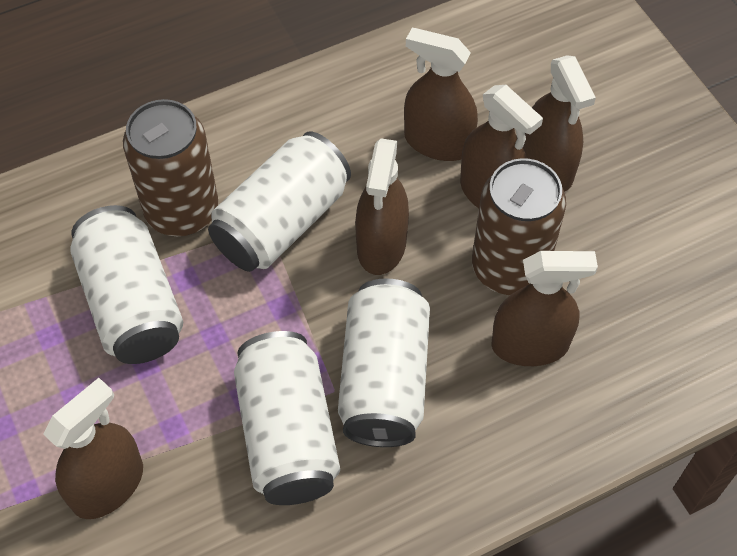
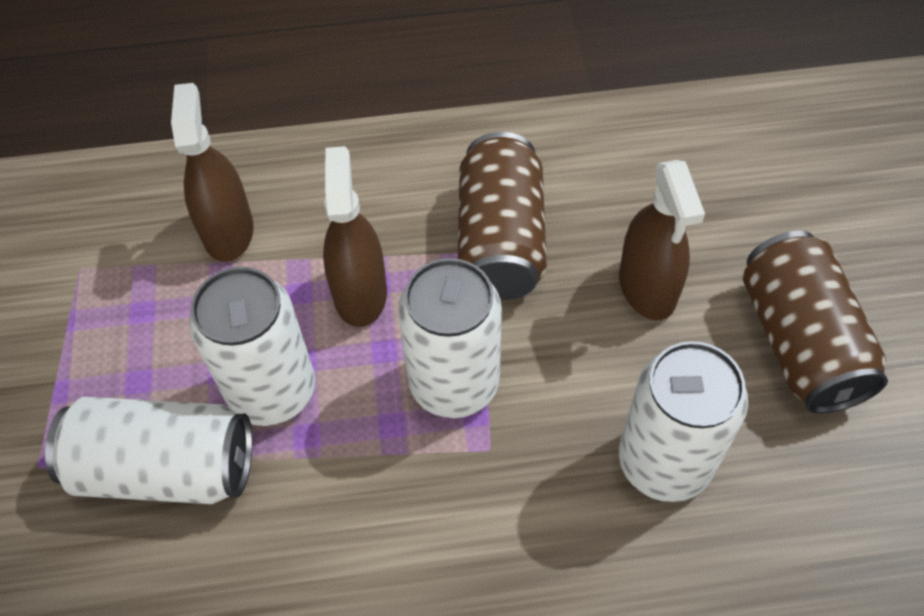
brown spray bottle: [43,378,143,519] [355,139,409,275] [404,28,478,161] [460,85,543,208] [491,251,598,366] [523,55,596,192] = 6 -> [171,83,254,262] [323,146,387,327] [619,160,705,320] = 3

